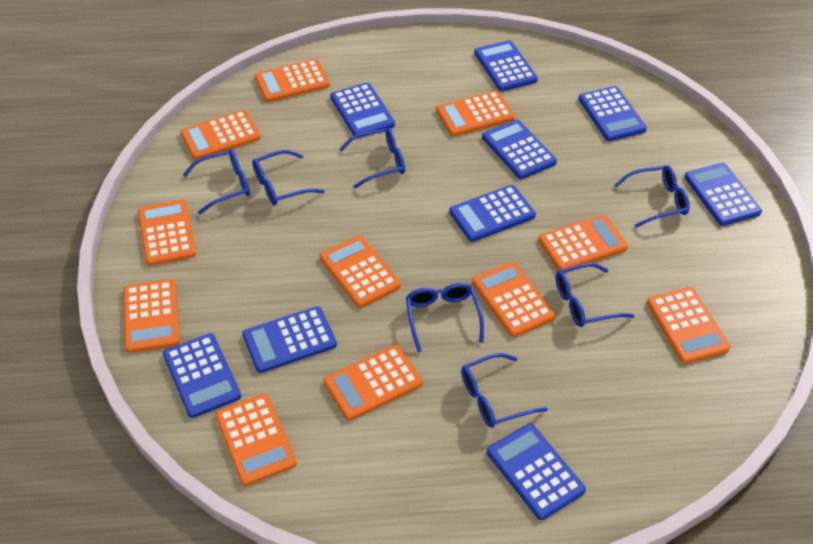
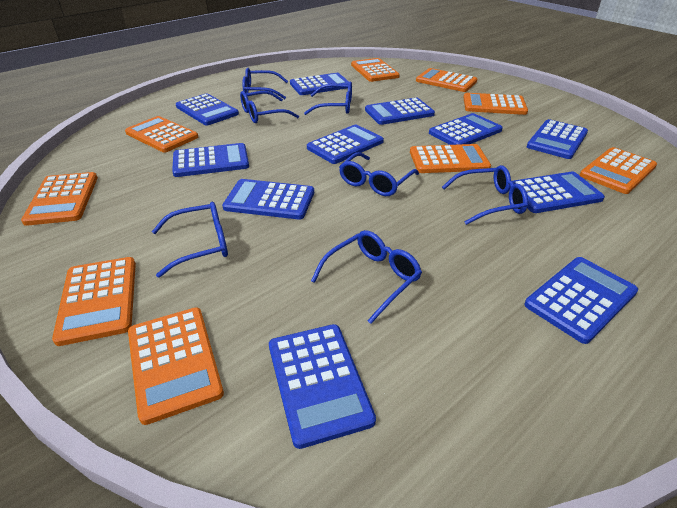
blue calculator: [163,333,241,418] [242,306,337,373] [330,83,395,138] [449,185,536,242] [474,40,538,91] [482,120,557,179] [487,424,586,520] [578,86,647,141] [684,163,762,226] = 9 -> [172,143,249,177] [176,93,239,125] [222,179,314,220] [269,324,376,449] [290,73,349,95] [307,124,384,164] [365,98,435,125] [429,113,503,145] [510,171,605,213] [524,257,638,344] [527,119,588,159] = 11
orange calculator: [123,279,180,353] [138,200,196,266] [180,110,261,160] [215,394,297,486] [255,59,330,102] [320,235,401,308] [324,345,423,421] [436,91,515,136] [472,262,555,337] [538,215,628,271] [647,287,730,364] = 11 -> [21,172,98,226] [52,257,136,346] [125,116,198,152] [128,307,224,425] [351,58,400,82] [410,144,491,173] [416,68,477,92] [463,93,528,115] [580,147,657,194] = 9

